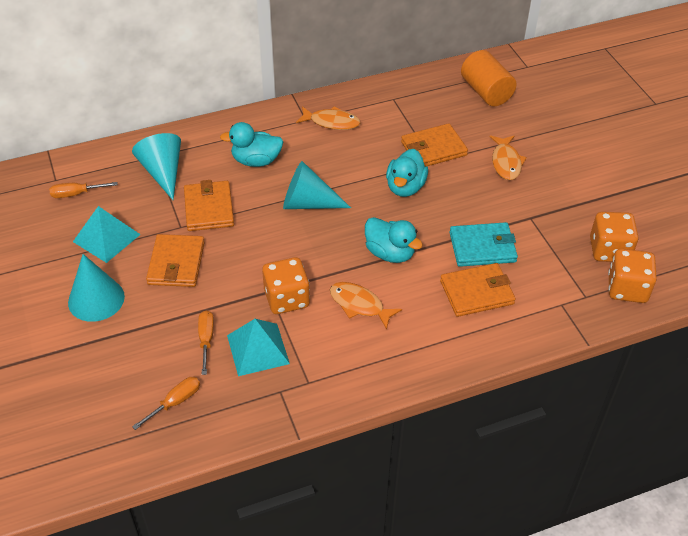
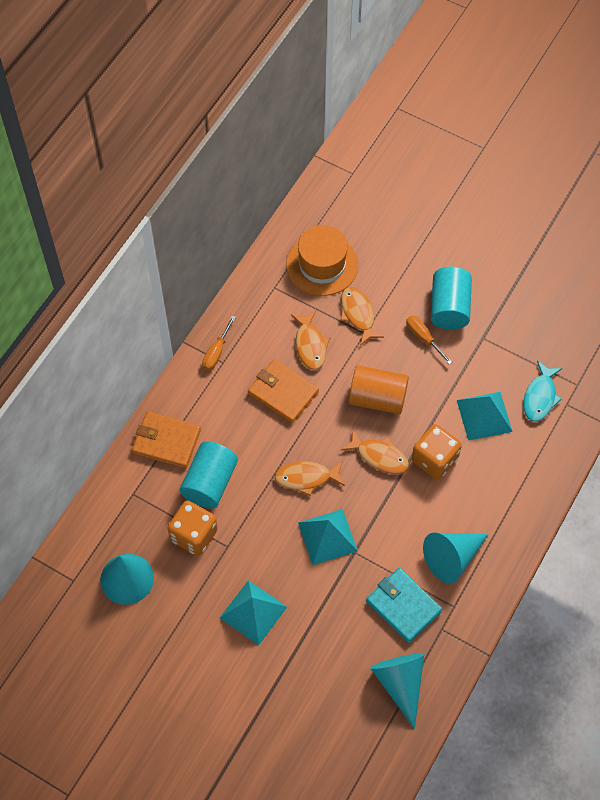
orange dice: [262,257,310,314] [590,212,639,262] [608,249,657,303] = 3 -> [167,500,218,556] [412,424,462,480] = 2
orange fish: [296,106,360,130] [330,282,402,330] [490,136,527,180] = 3 -> [274,461,345,496] [291,311,330,370] [340,287,384,345] [341,429,409,474] = 4
orange hat: none = 0 -> [286,225,358,296] = 1
orange screwdriver: [49,182,118,198] [132,377,200,430] [198,311,214,375] = 3 -> [202,316,236,370] [406,316,452,365] = 2
orange wallet: [146,234,205,287] [184,180,234,231] [401,123,468,167] [440,263,516,317] = 4 -> [132,411,201,469] [248,359,319,423] = 2
turquoise cylinder: none = 0 -> [180,441,238,508] [431,267,472,330] = 2
turquoise duck: [220,122,283,167] [365,217,423,263] [386,149,428,197] = 3 -> none = 0
turquoise fish: none = 0 -> [523,361,562,422] = 1
turquoise pyramid: [73,206,141,263] [227,319,290,376] = 2 -> [220,580,287,645] [298,509,358,565] [457,392,513,440] = 3

